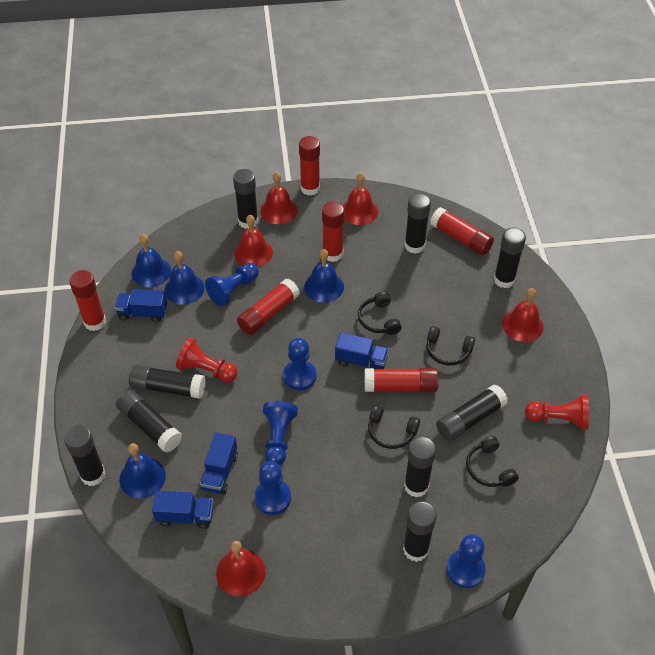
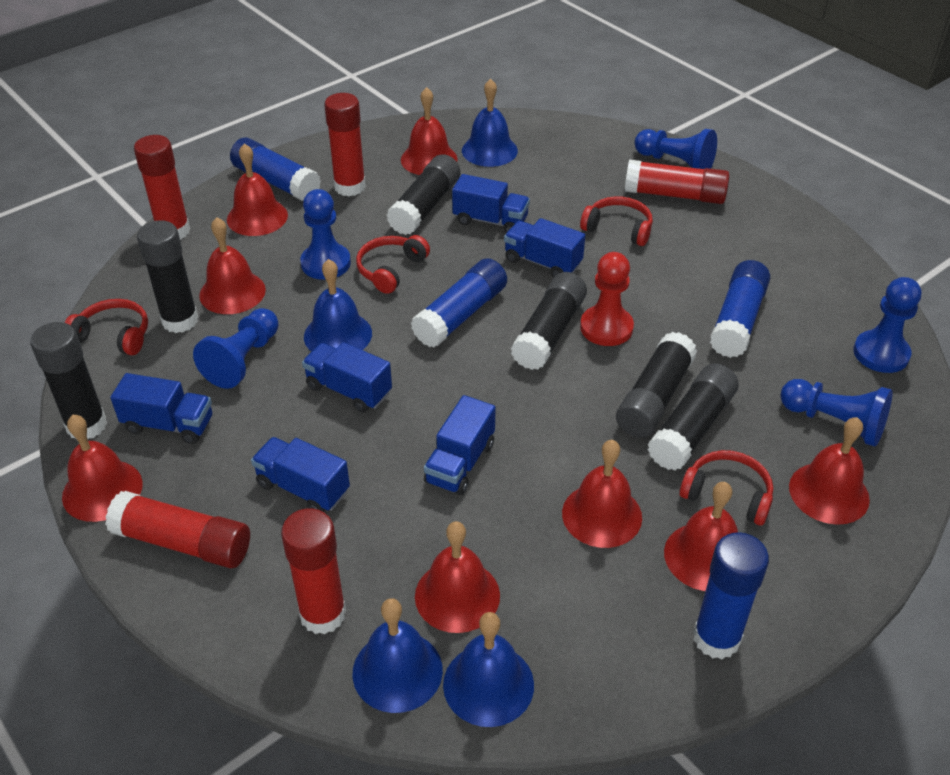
black glue stick: [64,425,106,486] [116,390,182,453] [129,364,205,399] [233,169,258,229] [403,501,437,562] [404,193,431,254] [404,436,436,498] [436,384,508,441] [494,228,526,288] = 9 -> [30,322,107,439] [137,220,198,333] [387,154,460,235] [511,272,587,370] [616,332,697,438] [647,363,739,471] = 6
black headphones: [358,291,402,335] [368,405,420,449] [426,326,475,366] [466,436,519,487] = 4 -> none = 0
blue glue stick: none = 0 -> [230,137,321,201] [411,258,507,348] [693,532,769,659] [710,260,770,358] = 4
blue truck: [115,289,167,322] [152,491,213,529] [200,432,238,494] [335,332,389,369] = 4 -> [110,373,212,444] [251,437,350,512] [302,342,392,413] [424,395,496,495] [452,174,530,233] [504,218,585,278] = 6
red bell: [216,541,266,596] [234,215,273,267] [260,172,297,224] [343,173,378,225] [502,288,544,342] = 5 -> [62,415,143,522] [199,217,266,314] [227,144,288,236] [401,87,458,175] [415,521,500,633] [562,440,642,548] [664,482,738,591] [789,417,870,525] = 8
red glue stick: [69,270,106,331] [237,279,300,335] [299,136,320,196] [322,202,345,262] [364,368,439,392] [430,207,494,255] = 6 -> [105,491,250,569] [134,135,190,240] [281,508,346,635] [324,93,366,196] [625,160,729,204] = 5
red headphones: none = 0 -> [64,299,148,355] [356,235,430,294] [580,196,653,246] [679,450,773,526] = 4
red pawn: [176,338,238,382] [525,395,589,430] = 2 -> [580,252,634,346] = 1

